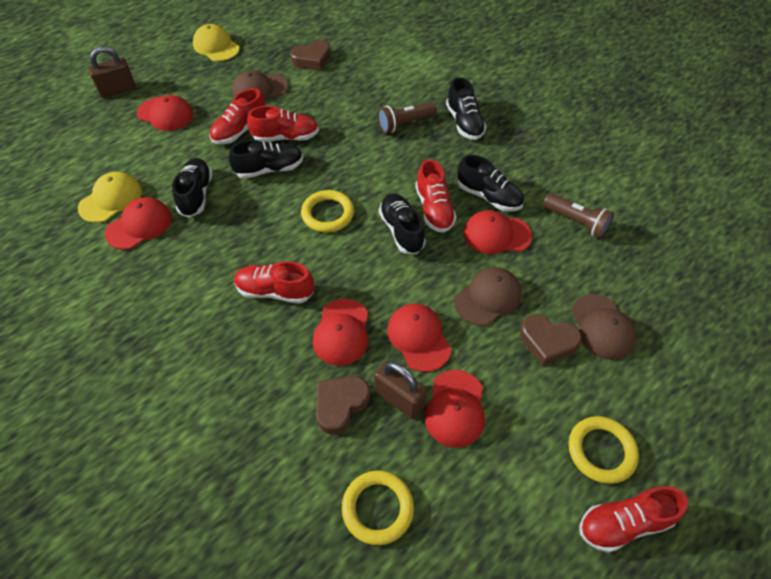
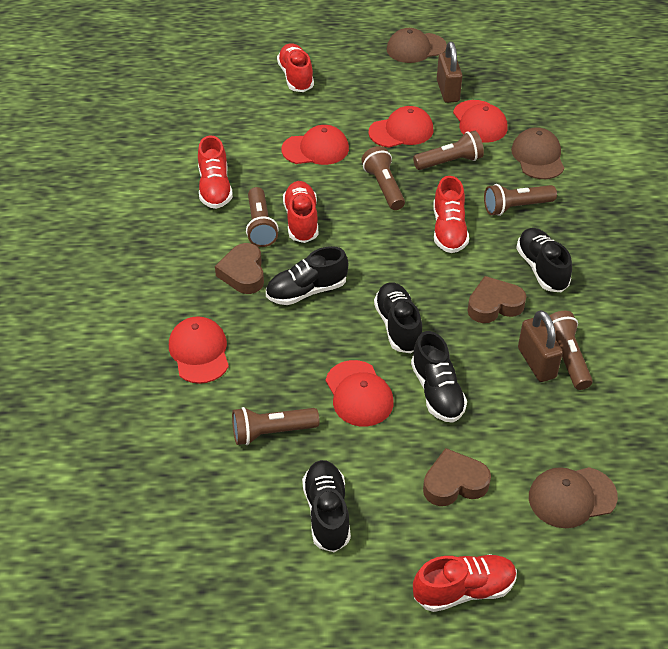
brown flashlight: [377,102,437,133] [543,193,614,238] = 2 -> [232,407,319,445] [246,187,279,247] [361,146,405,210] [413,131,484,170] [484,184,557,216] [549,311,593,390] = 6
red cap: [105,197,172,250] [137,95,193,131] [313,299,368,366] [387,304,451,372] [425,370,485,448] [463,210,532,254] = 6 -> [169,316,229,384] [281,125,349,165] [326,360,394,427] [369,106,433,148] [453,100,508,143] = 5
yellow cap: [78,172,142,223] [193,24,240,61] = 2 -> none = 0
yellow ring: [301,190,354,233] [342,471,414,545] [569,416,639,484] = 3 -> none = 0

